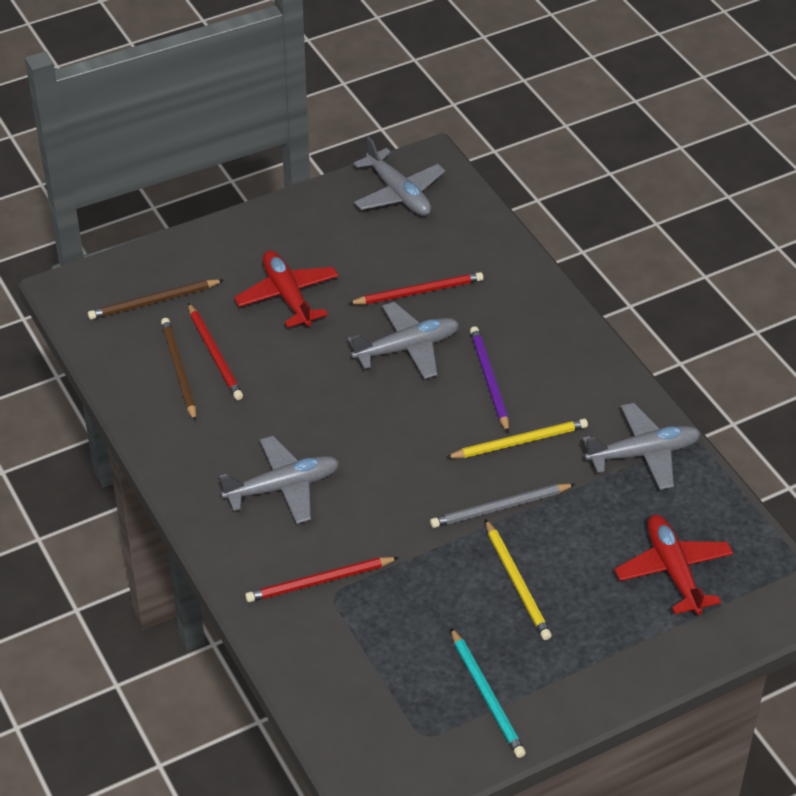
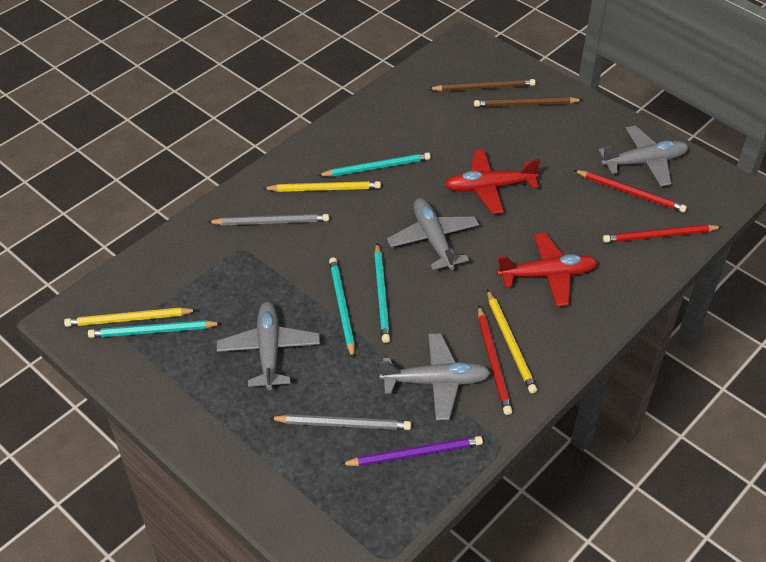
grey pencil: [430,484,575,528] = 1 -> [208,214,329,225] [270,414,411,430] = 2
turquoise pencil: [451,628,526,758] = 1 -> [88,320,222,338] [317,152,431,177] [329,257,355,359] [374,243,390,343] = 4
yellow pencil: [445,419,588,458] [485,519,552,640] = 2 -> [64,307,197,327] [262,181,381,192] [487,289,537,394] = 3

